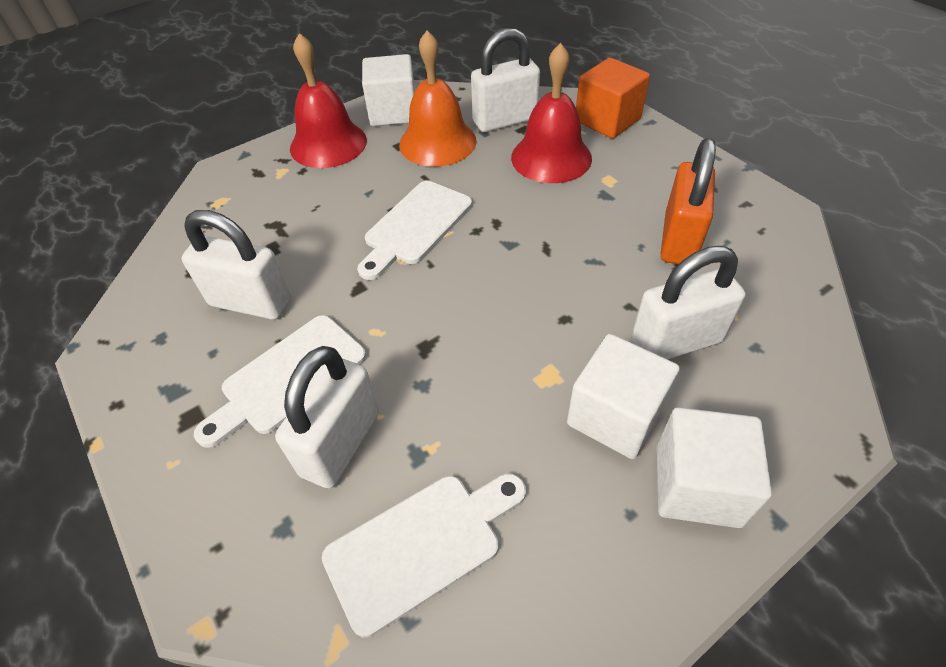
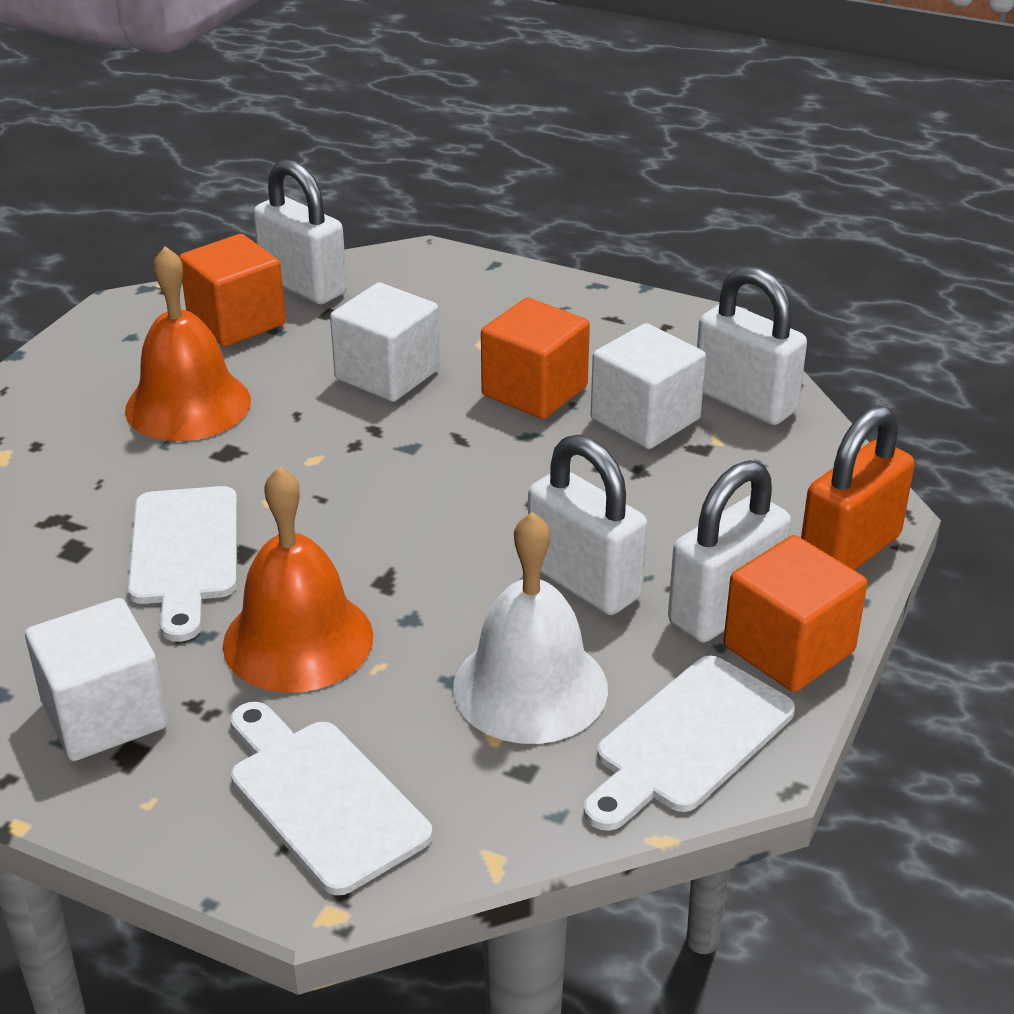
orange bell: [399,30,477,167] = 1 -> [125,246,251,441] [223,466,373,692] = 2
orange cube: [576,58,650,138] = 1 -> [179,234,286,347] [481,298,590,419] [723,535,867,692] = 3
red bell: [290,33,367,168] [511,43,592,183] = 2 -> none = 0
white bell: none = 0 -> [453,512,608,744] = 1

